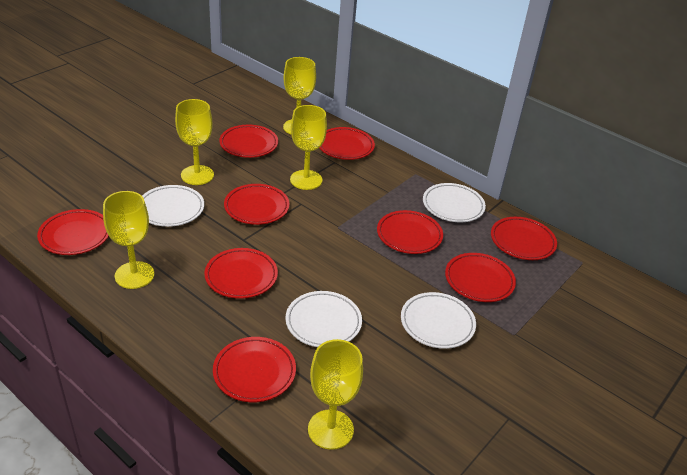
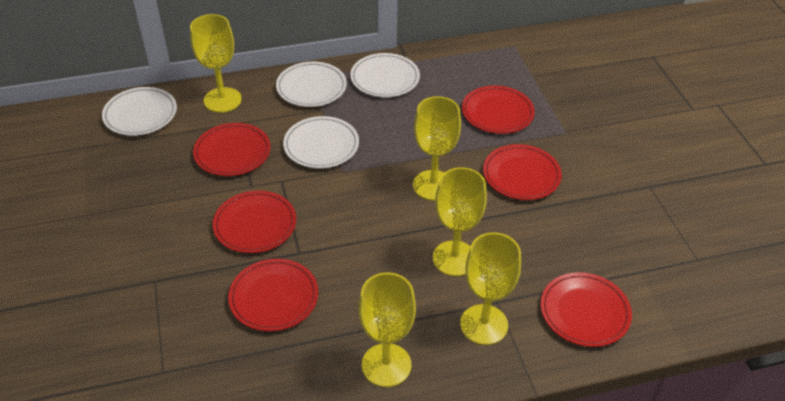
red plate: [37,209,109,255] [204,248,278,299] [213,337,296,402] [219,125,278,158] [224,184,289,225] [319,127,375,160] [377,210,443,254] [445,253,516,302] [491,217,557,260] = 9 -> [193,123,271,176] [213,191,296,253] [228,259,318,332] [462,86,535,134] [483,144,562,200] [540,272,632,347] = 6

